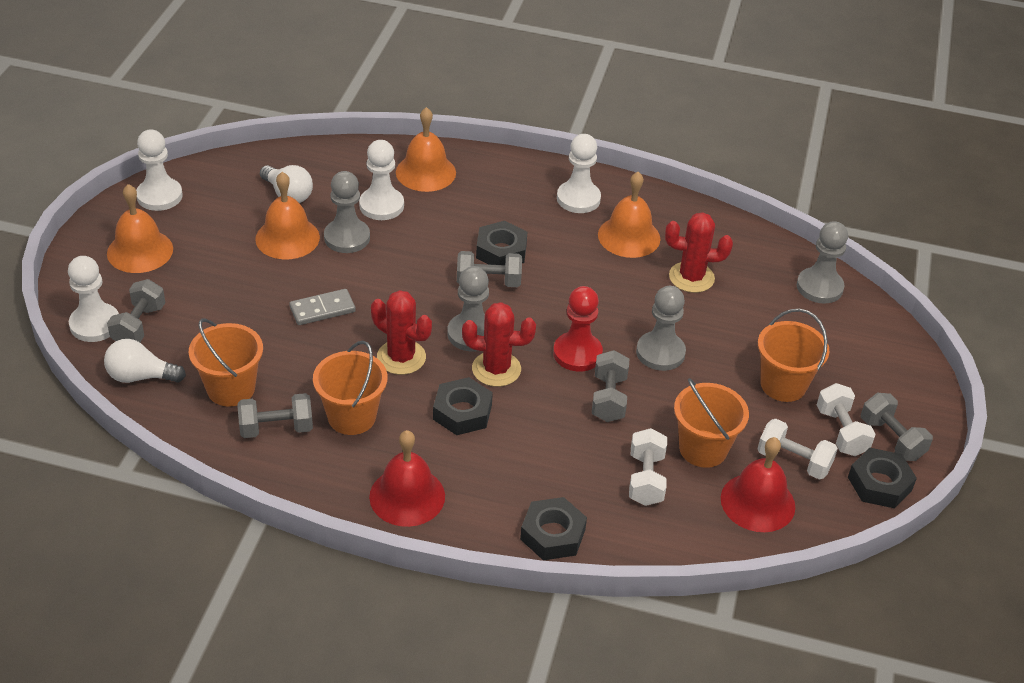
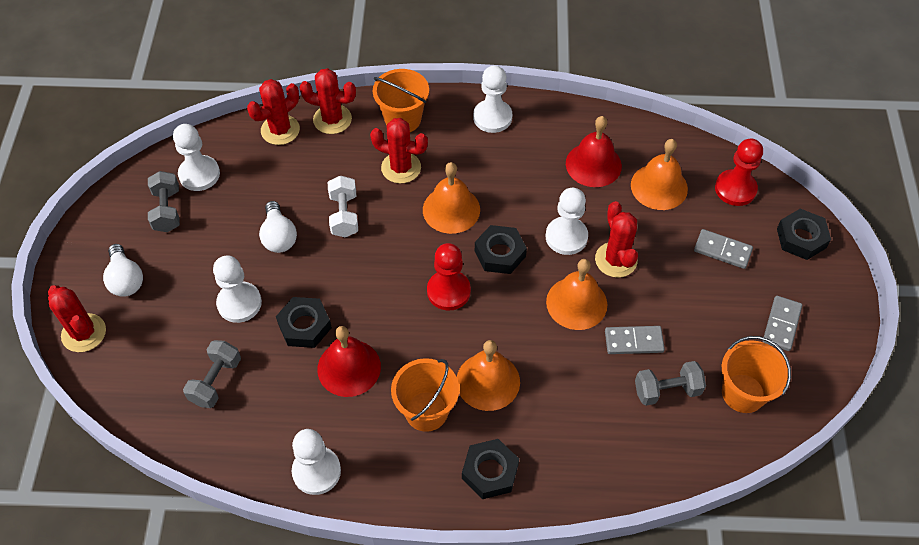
grey domino: [289,289,356,325] = 1 -> [605,326,665,354] [694,229,753,269] [763,296,802,351] = 3
grey dumbbell: [107,279,165,342] [238,393,313,438] [457,251,522,287] [592,350,629,422] [861,393,933,461] = 5 -> [148,171,180,232] [183,340,241,408] [635,361,706,406] = 3
grey pawn: [324,171,370,253] [448,266,489,351] [636,286,686,371] [797,221,848,304] = 4 -> none = 0
orange bucket: [189,318,263,407] [313,340,387,435] [674,378,749,468] [758,309,830,402] = 4 -> [373,69,429,132] [391,358,459,432] [722,336,791,413] = 3
red cactus: [371,290,432,375] [462,302,536,387] [665,212,733,293] = 3 -> [48,285,106,352] [247,79,300,145] [299,68,356,134] [370,118,428,184] [595,201,638,278] = 5
red pawn: [553,286,603,372] = 1 -> [427,243,471,311] [715,139,763,206] = 2
white dumbbell: [629,428,667,506] [757,419,838,480] [817,383,876,456] = 3 -> [328,176,358,237] = 1
white pawn: [68,256,119,342] [136,130,183,211] [359,140,404,220] [557,134,601,213] = 4 -> [173,124,220,191] [213,255,262,323] [292,429,341,495] [473,65,512,133] [546,188,588,255] = 5

